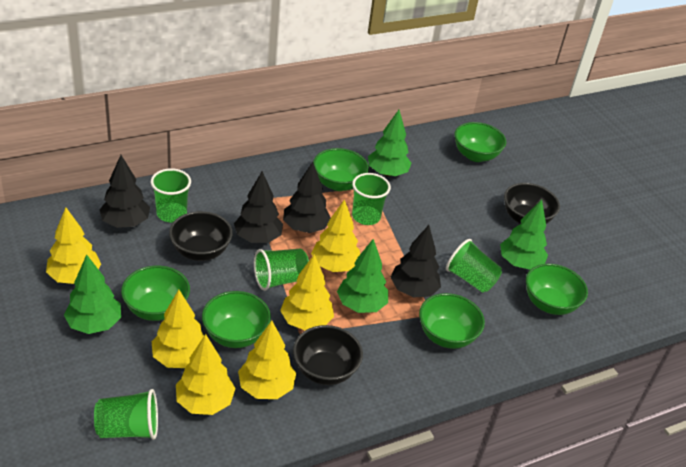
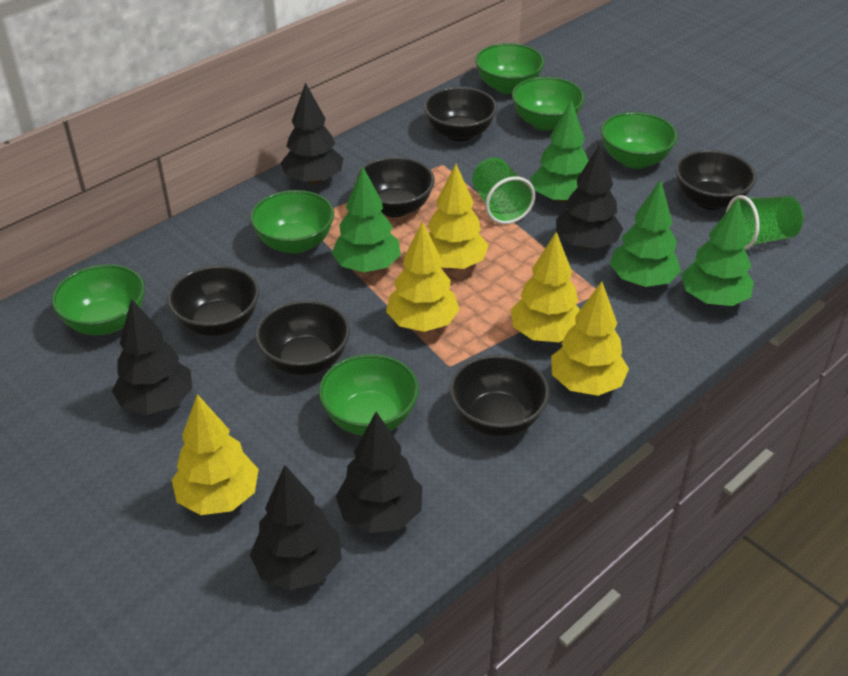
black bowl: [169,211,233,261] [293,325,363,385] [504,183,560,224] = 3 -> [167,265,259,336] [255,300,350,375] [354,157,435,217] [424,87,497,141] [449,354,549,436] [675,150,757,210] = 6
black tree: [99,155,150,228] [234,171,283,243] [283,162,330,233] [390,225,441,298] = 4 -> [112,299,192,415] [250,465,342,590] [281,83,343,185] [336,412,422,533] [556,144,623,249] = 5
green cup: [94,389,158,440] [151,168,191,223] [254,249,309,291] [352,173,391,225] [446,239,502,293] = 5 -> [472,158,535,224] [726,195,803,250] = 2
yellow tree: [46,207,101,284] [152,290,204,368] [176,334,236,415] [238,321,296,399] [280,254,334,330] [311,199,360,272] = 6 -> [172,394,259,515] [386,221,460,332] [428,164,489,270] [511,232,580,342] [551,281,629,396] = 5

